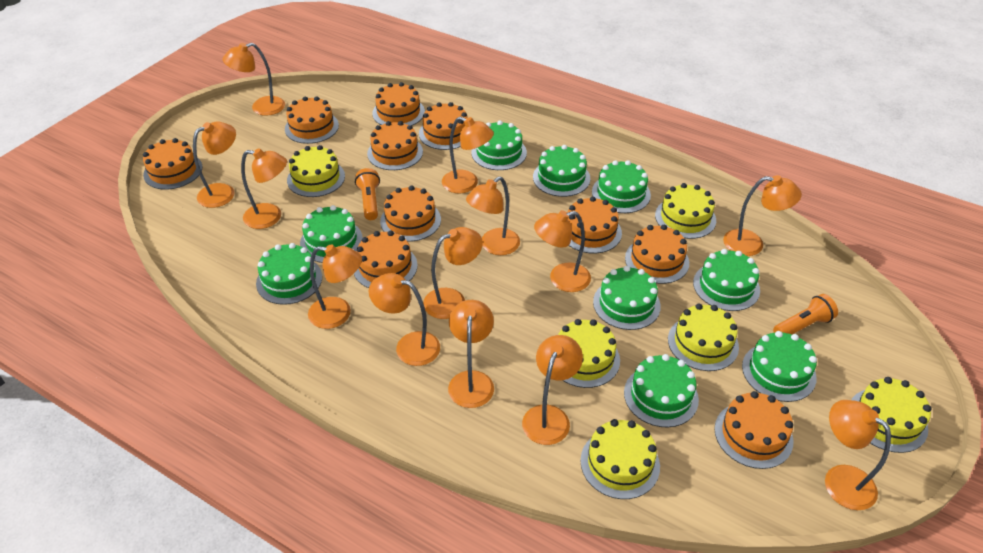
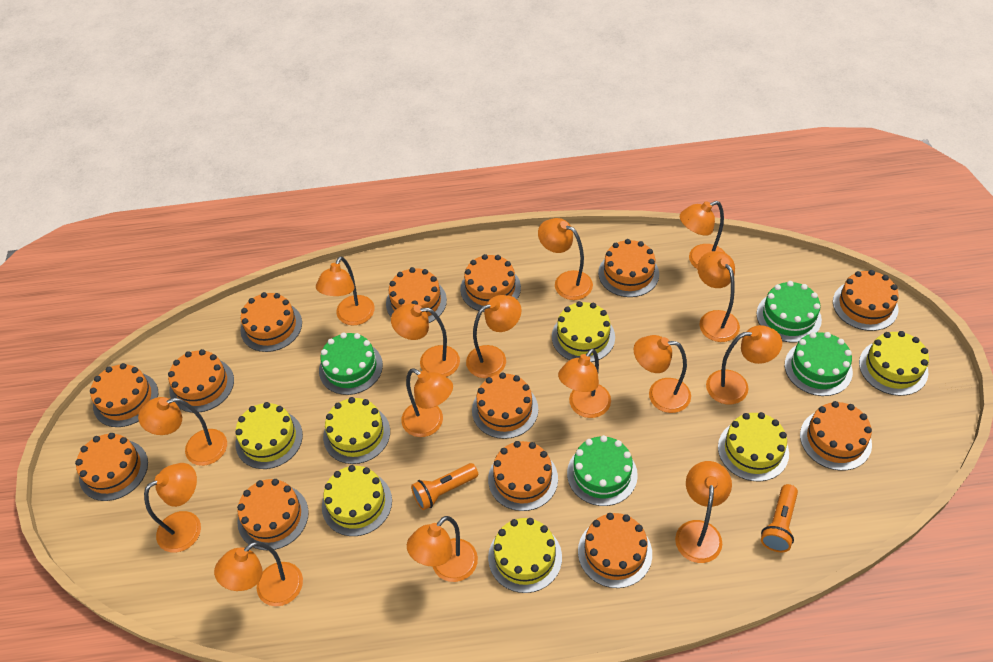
green cake: [256,243,322,305] [300,205,363,263] [471,121,527,170] [533,145,590,197] [592,160,651,213] [593,266,661,330] [624,354,699,427] [693,249,760,311] [742,331,817,402] = 9 -> [319,332,383,395] [567,435,638,506] [757,281,822,343] [785,332,853,396] = 4
orange cake: [143,138,203,190] [285,96,339,144] [354,231,418,288] [367,121,423,170] [372,82,425,126] [380,185,441,242] [419,102,468,150] [568,196,622,254] [625,225,689,284] [714,391,794,469] = 10 -> [75,433,148,501] [90,363,158,427] [168,349,234,413] [237,479,309,551] [240,292,302,352] [386,267,447,323] [460,254,521,312] [472,373,538,439] [488,441,558,511] [578,513,652,588] [598,239,659,297] [800,401,872,471] [833,270,899,331] = 13
orange lamp: [193,121,236,208] [223,43,285,116] [241,148,287,229] [308,245,362,329] [369,273,440,366] [423,227,483,319] [442,117,494,193] [448,300,494,408] [466,177,520,255] [522,335,583,445] [534,210,591,292] [723,175,802,256] [825,400,891,510] = 13 -> [138,397,227,466] [144,463,201,552] [214,542,303,606] [316,256,375,325] [391,304,460,377] [401,369,453,437] [407,516,478,582] [466,295,521,378] [538,218,593,300] [558,348,611,418] [634,335,691,413] [675,461,732,563] [680,201,725,269] [697,251,740,342] [706,325,782,404] = 15
yellow cake: [287,145,345,197] [558,319,620,388] [580,419,660,499] [655,183,716,239] [668,304,739,371] [852,377,931,453] = 6 -> [235,402,303,469] [322,465,392,536] [323,397,390,464] [488,518,562,593] [552,301,615,362] [718,412,789,481] [859,331,929,396] = 7

